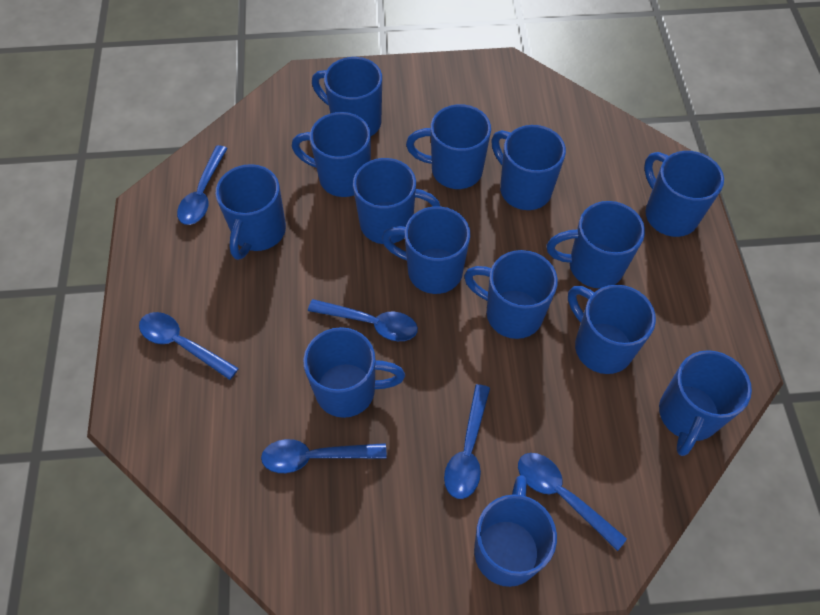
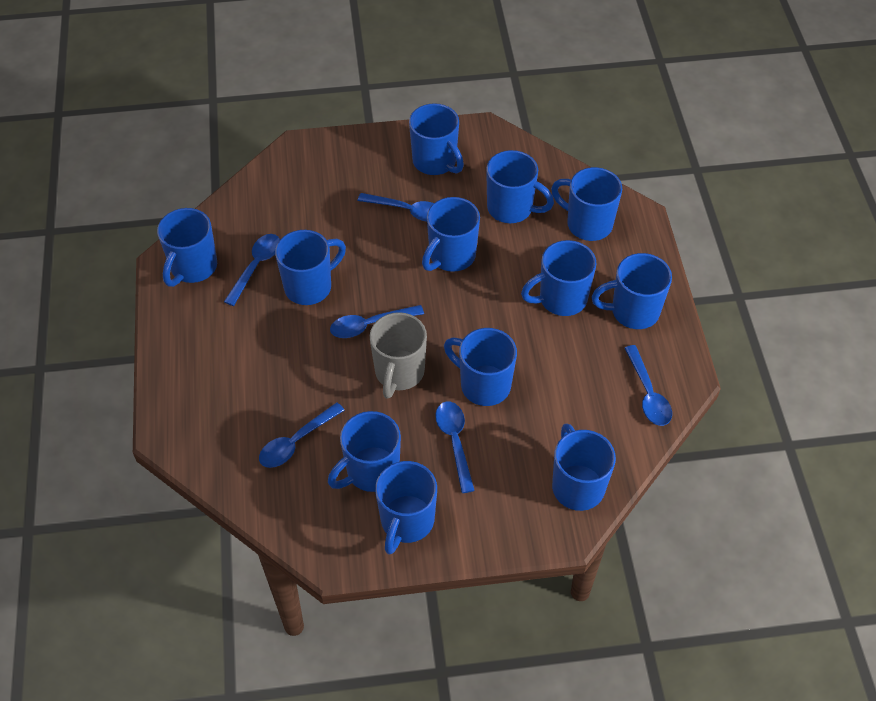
blue mug: [215,164,286,260] [292,112,371,197] [303,327,405,418] [312,57,382,136] [353,158,440,244] [382,206,470,294] [406,104,491,189] [464,250,558,339] [474,475,557,587] [491,125,566,210] [547,201,645,289] [568,285,656,374] [644,151,724,237] [659,350,752,456] = 14 -> [157,208,217,287] [275,230,346,305] [328,411,401,492] [375,461,437,555] [409,103,464,175] [422,197,480,272] [444,328,517,406] [486,150,554,223] [521,240,597,316] [551,167,622,241] [552,423,616,511] [591,253,672,329] = 12
grey mug: none = 0 -> [370,312,427,399] = 1

